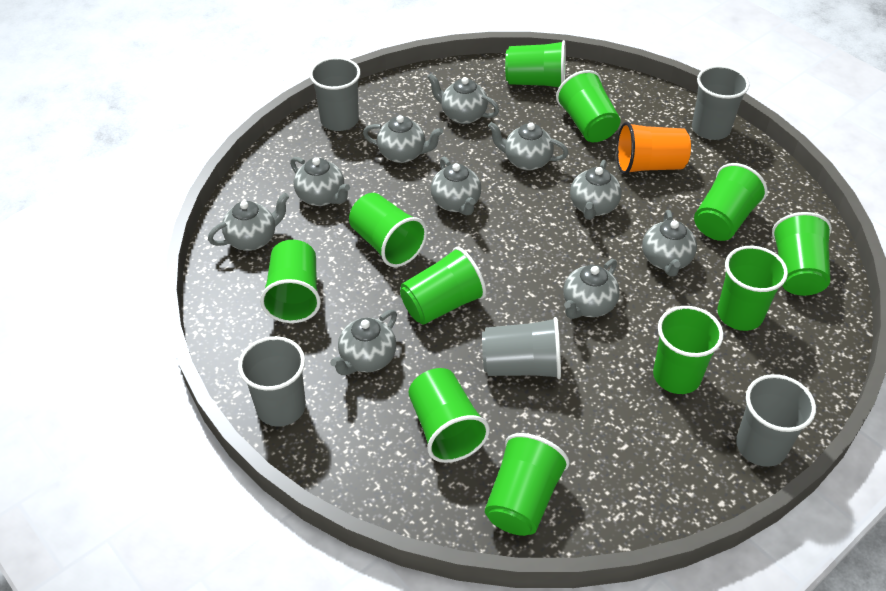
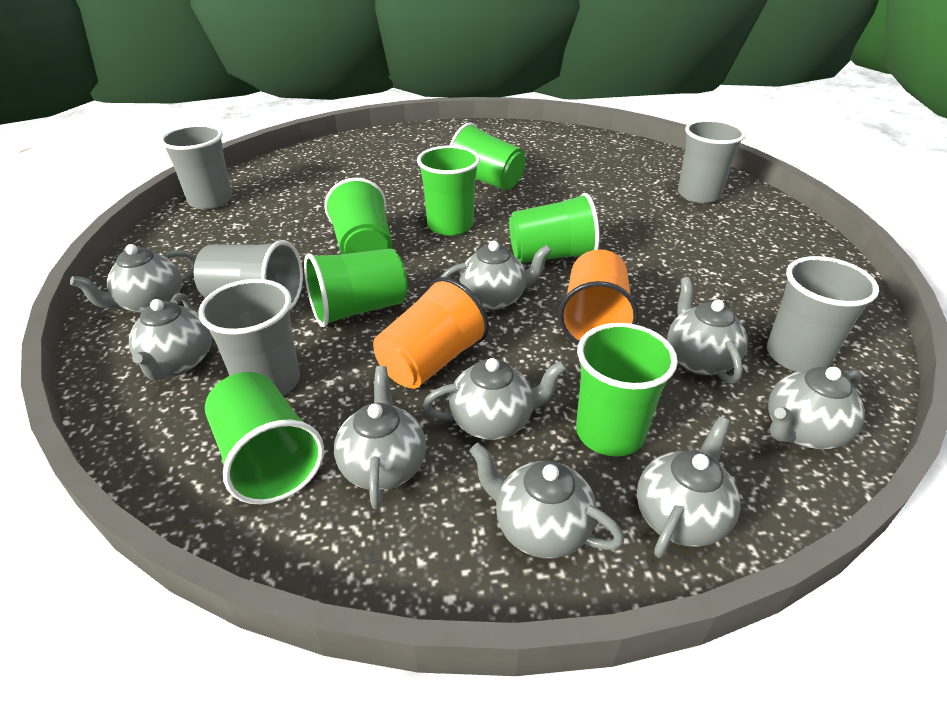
green cup: [260,240,321,323] [349,193,427,267] [400,247,486,325] [409,368,490,463] [485,433,570,536] [505,40,566,87] [556,70,620,142] [653,306,723,394] [694,163,767,241] [717,246,788,331] [772,212,832,296] = 11 -> [205,372,324,504] [304,249,408,327] [324,178,392,254] [417,146,480,236] [449,123,525,190] [509,193,600,263] [576,323,678,457] = 7
grey teapot: [208,193,289,251] [290,157,350,206] [330,310,397,375] [363,115,443,163] [427,73,499,124] [431,157,481,216] [488,122,568,171] [563,259,620,319] [570,160,622,220] [642,210,697,277] = 10 -> [70,244,196,313] [129,293,212,380] [334,366,426,509] [423,358,567,440] [441,241,552,310] [469,443,624,558] [637,416,741,558] [667,277,748,384] [768,367,865,449] = 9
orange cup: [616,122,691,174] = 1 -> [373,277,489,389] [558,249,639,344] = 2

